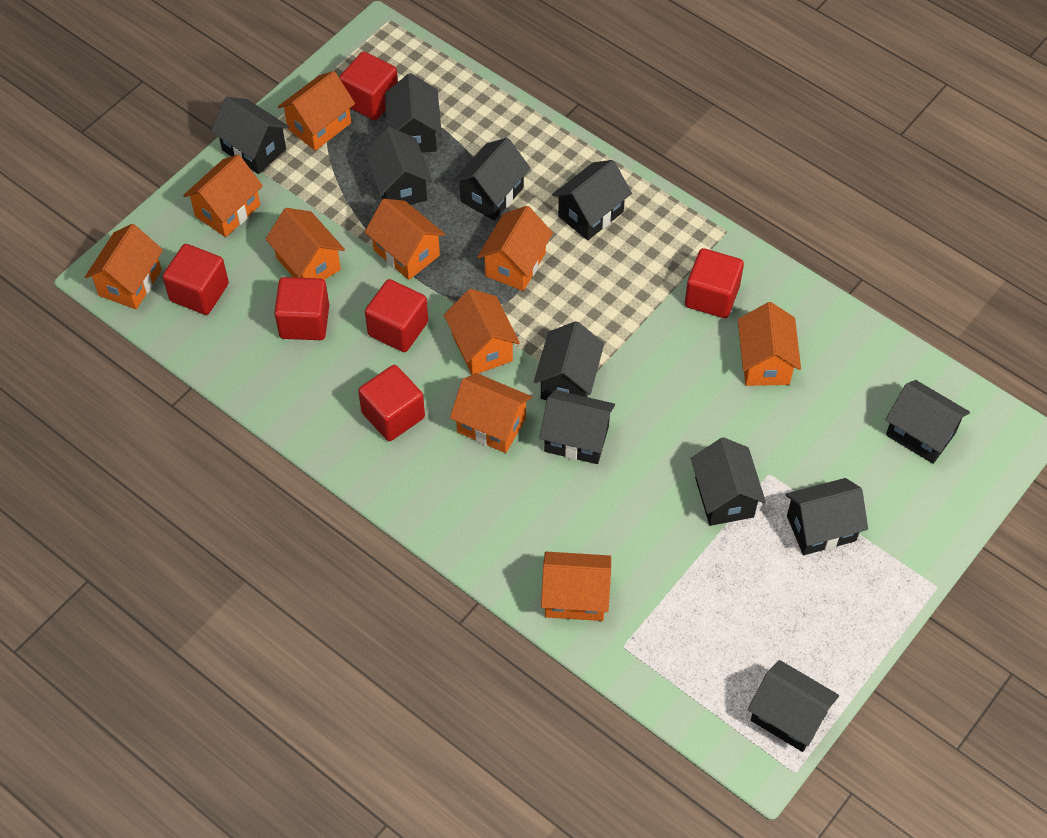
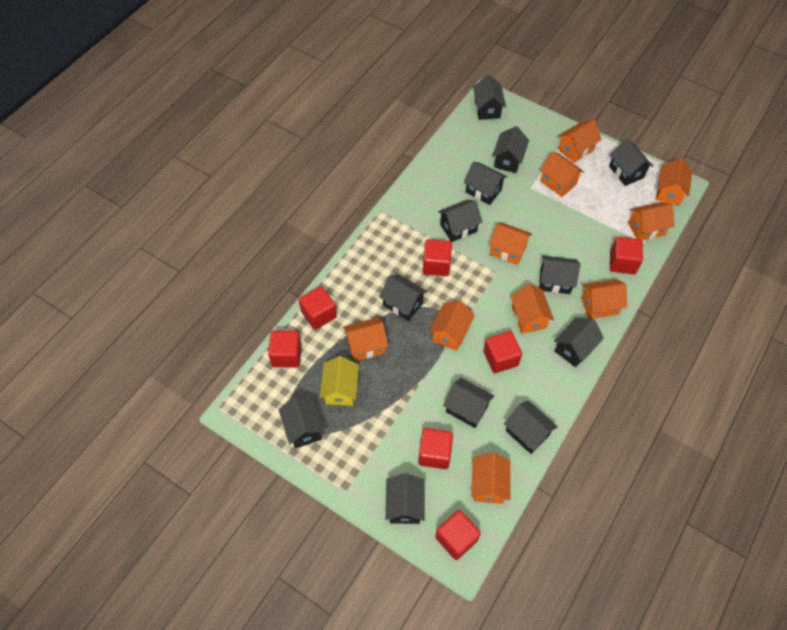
black house: [211,97,289,174] [364,127,432,205] [385,73,442,153] [453,138,530,221] [534,321,604,400] [539,390,615,464] [552,160,632,240] [691,437,766,526] [748,660,839,752] [785,478,868,555] [885,380,970,464] = 11 -> [279,396,325,449] [379,274,427,321] [385,473,425,524] [438,200,482,242] [443,377,494,428] [464,162,507,205] [473,75,506,120] [492,126,529,173] [504,401,558,454] [539,256,580,294] [554,317,604,367] [609,139,653,186] = 12
red cube: [162,244,229,315] [274,277,329,340] [339,51,398,120] [358,365,425,441] [365,279,428,352] [685,248,744,318] = 6 -> [268,330,302,368] [299,286,337,330] [418,428,453,469] [423,239,452,276] [435,510,481,560] [483,331,522,373] [610,237,643,274] = 7
yellow house: none = 0 -> [320,356,359,406] = 1

